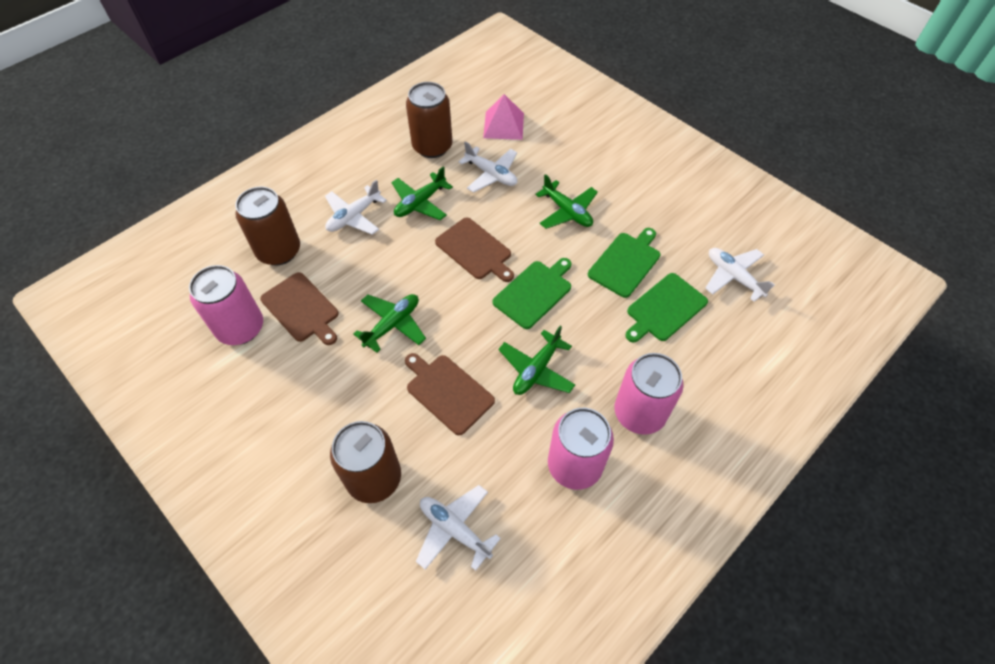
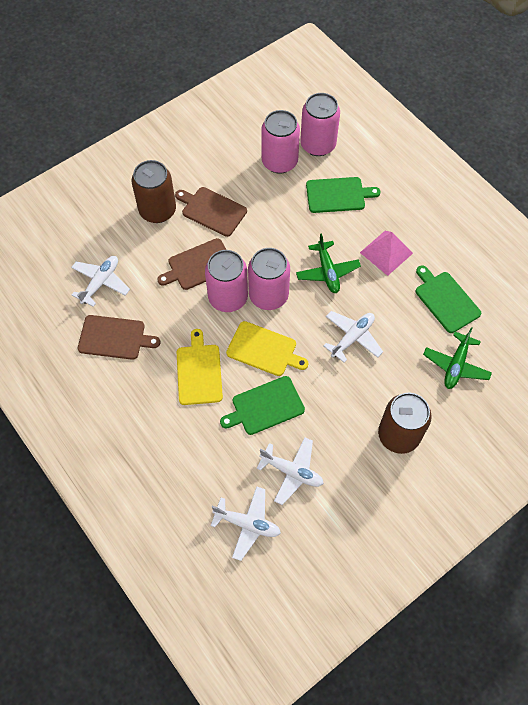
brown can: [235,187,300,266] [330,421,401,503] [406,82,453,158] = 3 -> [132,160,176,223] [378,392,432,454] = 2
green plane: [354,294,426,353] [391,166,453,220] [498,326,575,395] [535,174,598,229] = 4 -> [296,233,361,293] [423,327,492,389] = 2
pink can: [189,265,263,345] [548,408,614,490] [615,353,684,435] = 3 -> [205,250,248,312] [248,248,290,310] [261,110,300,174] [300,93,340,156] = 4
yellow cutting board: none = 0 -> [177,329,223,405] [226,321,308,376] = 2

